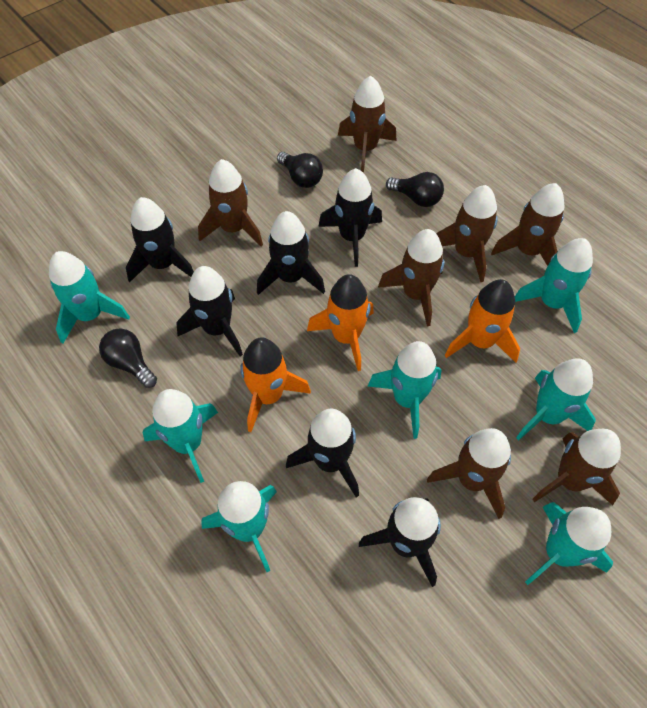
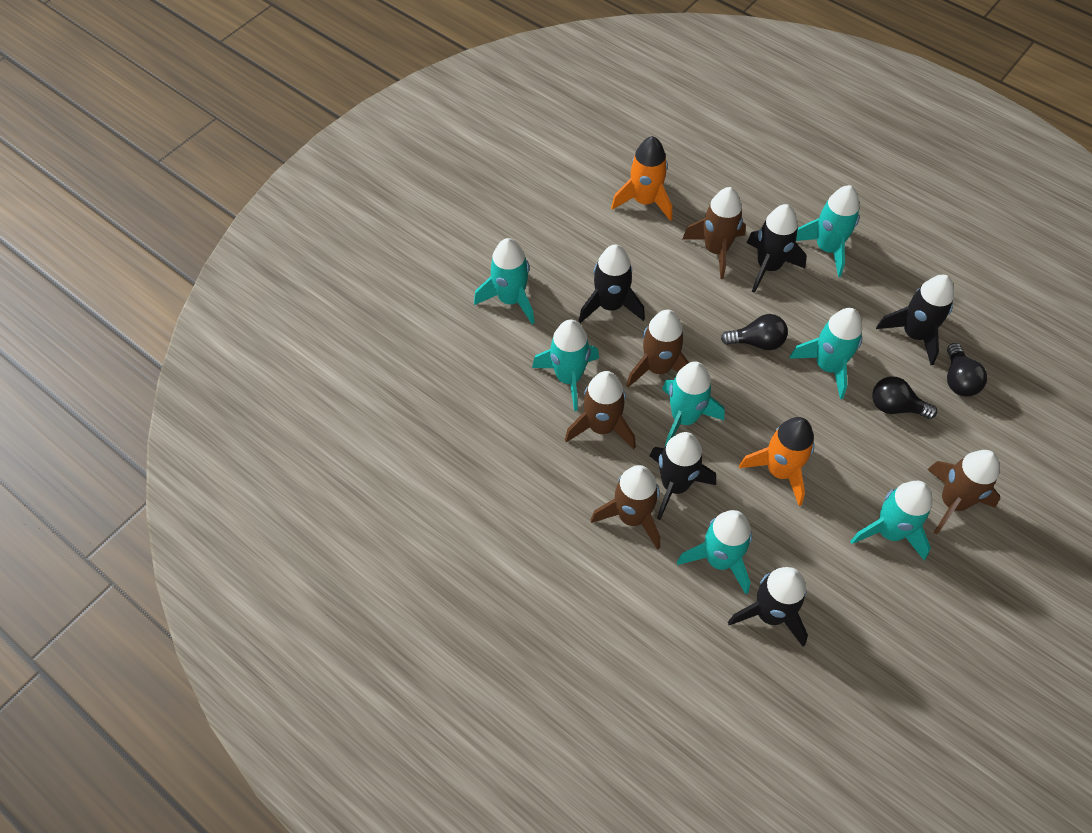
black rocket: [126,197,194,283] [176,266,243,356] [257,211,325,295] [286,409,359,497] [318,168,382,267] [359,497,441,587] = 6 -> [579,244,645,323] [650,432,716,520] [728,567,808,647] [747,204,807,293] [876,275,954,365] = 5
brown rocket: [198,159,263,246] [338,76,396,173] [378,229,444,326] [427,428,511,519] [436,185,498,282] [491,183,565,266] [532,429,621,505] = 7 -> [565,371,636,449] [591,465,660,550] [626,310,689,387] [682,187,746,279] [927,450,1000,535] = 5
orange rocket: [240,338,311,432] [307,274,374,371] [445,279,520,363] = 3 -> [611,136,672,221] [739,417,814,506] = 2

